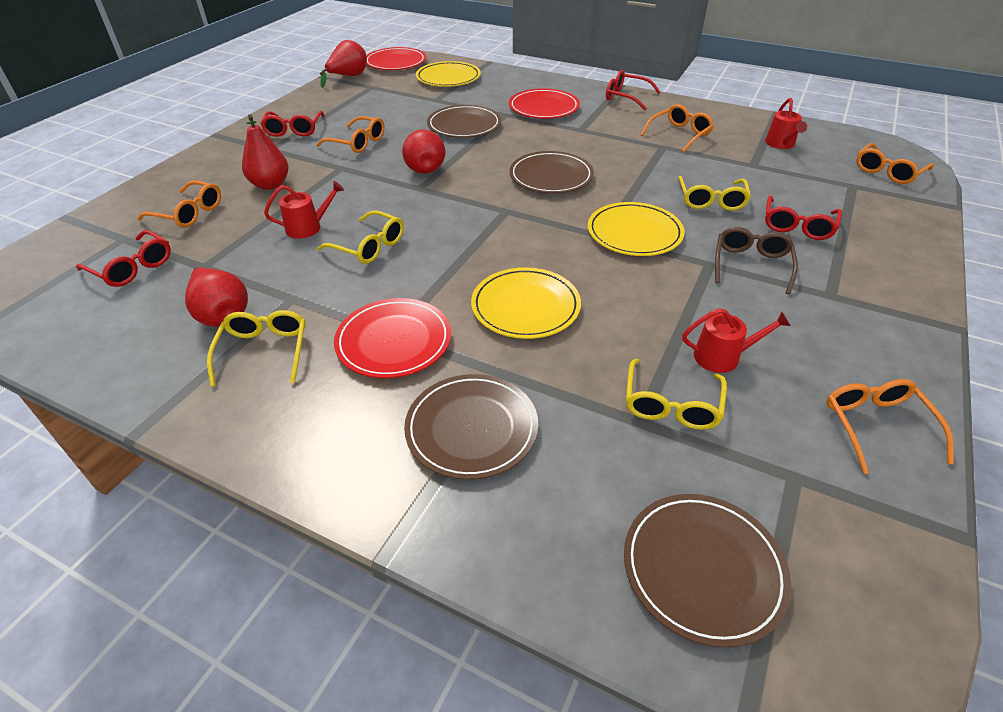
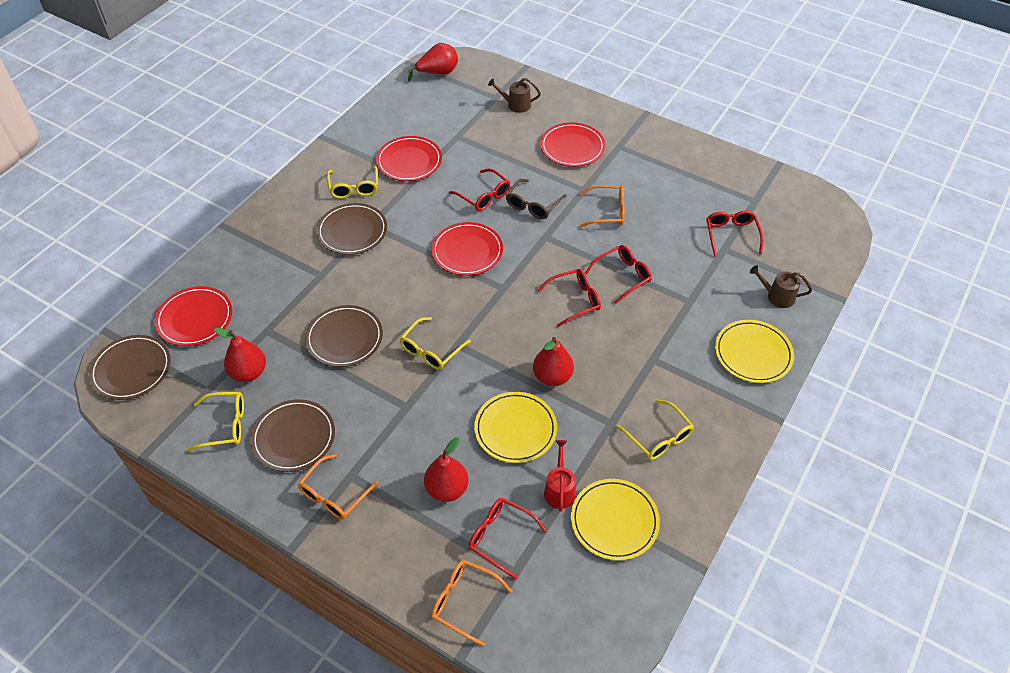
brown watering can: none = 0 -> [488,78,541,113] [750,265,812,308] = 2
orange glasses: [137,181,221,228] [316,116,384,153] [641,104,714,153] [826,379,954,474] [856,143,934,184] = 5 -> [298,454,379,520] [431,560,512,646] [580,185,625,227] = 3
red glasses: [76,230,171,287] [260,111,325,137] [606,70,661,110] [765,195,842,240] = 4 -> [449,168,510,211] [468,498,547,579] [537,269,601,327] [585,245,652,304] [706,210,764,257] = 5
red plate: [334,298,451,378] [366,47,426,70] [509,88,580,119] = 3 -> [155,286,232,346] [376,136,442,181] [432,222,503,276] [540,122,605,167] = 4
red watering can: [264,181,344,239] [682,308,791,373] [765,98,807,149] = 3 -> [544,440,576,512] = 1

